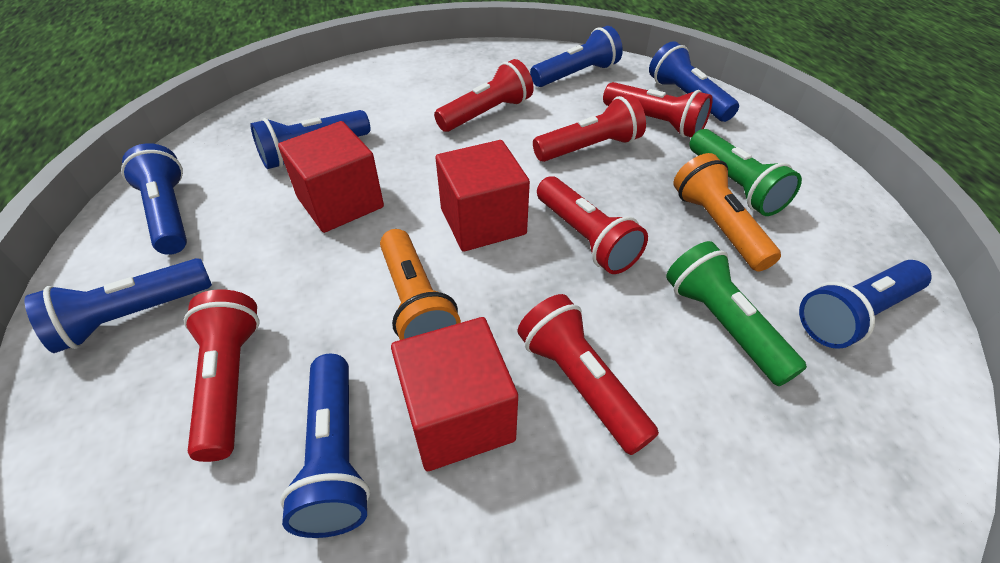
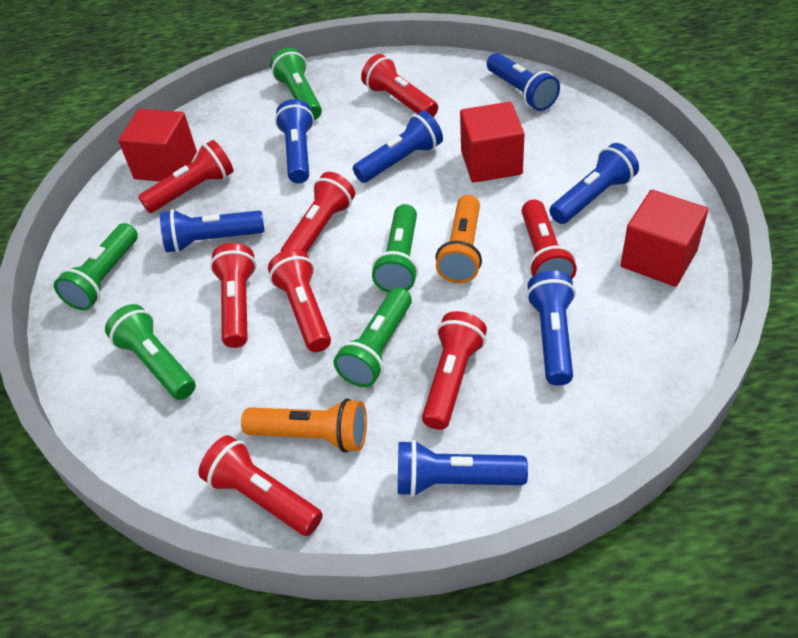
green flashlight: [666,241,807,386] [689,129,802,216] = 2 -> [54,223,138,310] [105,304,196,400] [270,48,322,120] [333,287,412,387] [372,204,418,293] = 5
red flashlight: [184,289,260,462] [434,59,534,132] [518,294,659,455] [533,95,646,162] [537,176,648,274] [603,82,713,137] = 6 -> [138,140,234,213] [198,435,323,536] [210,243,257,348] [268,249,331,352] [281,172,355,253] [361,54,438,117] [422,311,487,430] [522,200,577,279] = 8

